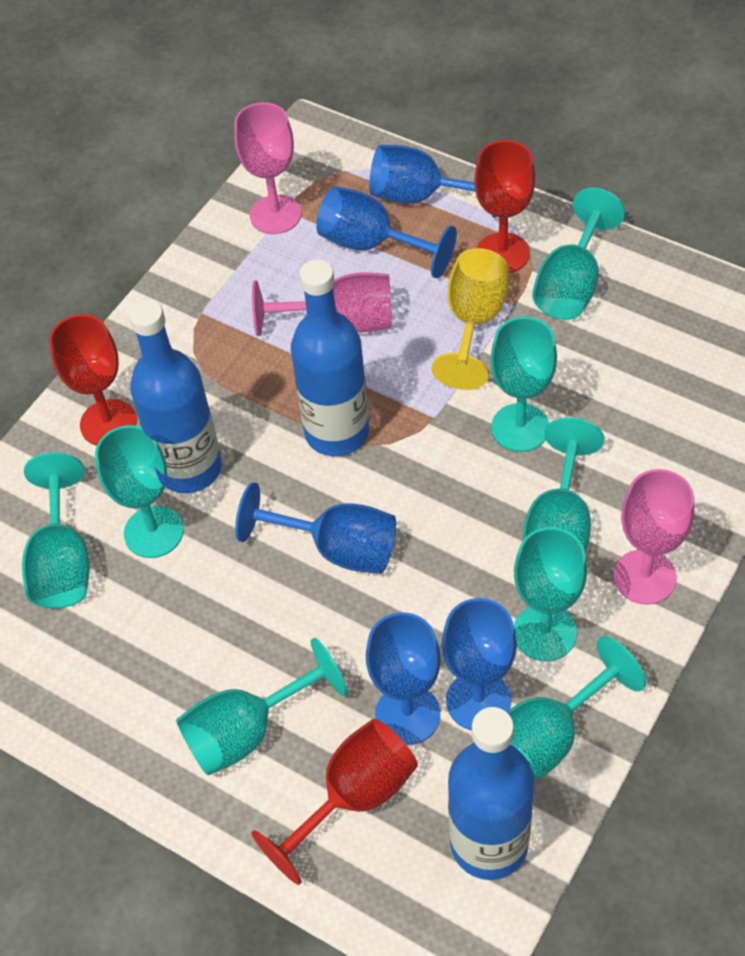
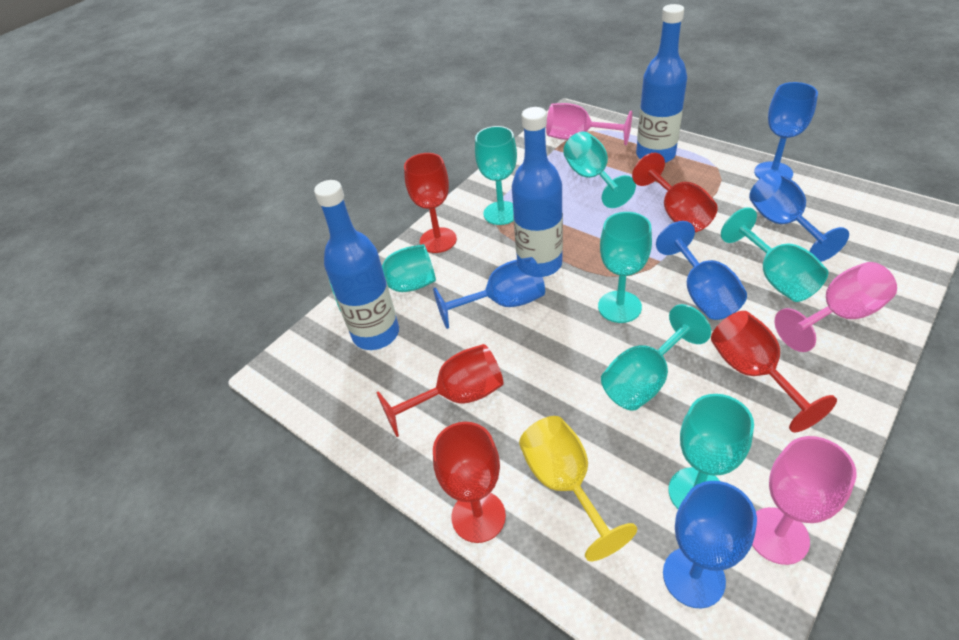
red goblet: [49,314,137,446] [251,719,418,885] [474,140,535,274] = 3 -> [376,344,503,437] [404,153,457,253] [433,422,506,543] [632,153,718,232] [711,311,837,433] = 5
turquoise goblet: [22,452,89,608] [95,425,184,558] [176,638,347,776] [491,317,557,452] [507,636,646,782] [514,527,587,661] [523,417,604,553] [532,187,625,320] = 8 -> [329,244,436,312] [475,126,517,225] [563,131,636,208] [598,212,652,323] [601,304,711,411] [669,394,754,509] [721,207,828,302] = 7

